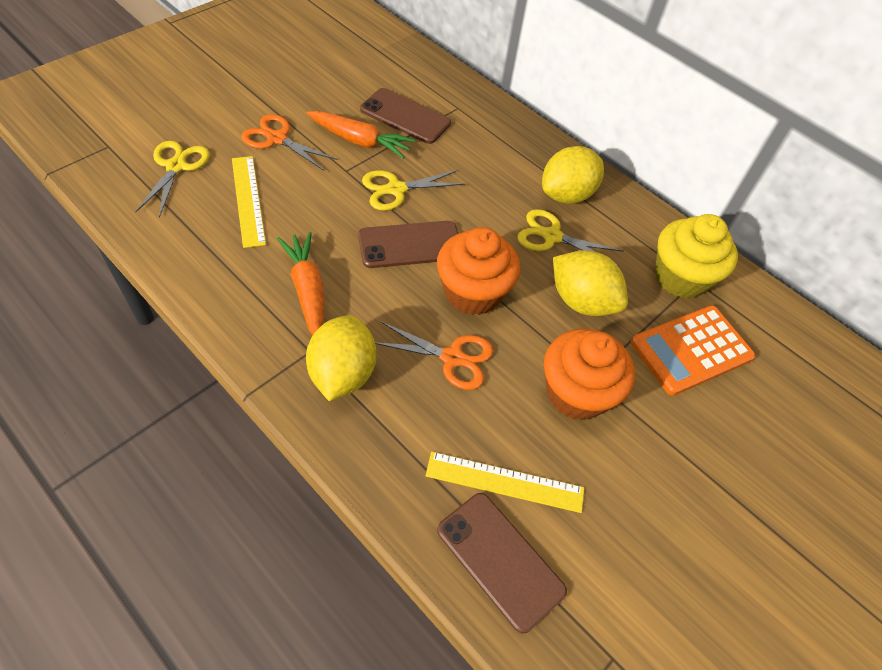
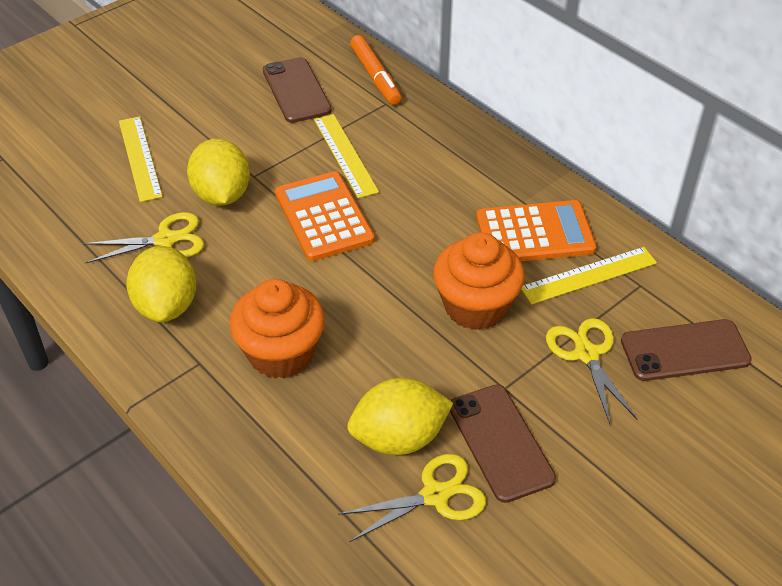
orange calculator: [631,305,755,396] = 1 -> [275,171,375,261] [476,200,597,261] = 2
orange carrot: [277,232,324,335] [307,111,415,159] = 2 -> none = 0
orange marker: none = 0 -> [350,35,401,105] = 1
orange scissors: [241,114,338,171] [375,321,493,390] = 2 -> none = 0
yellow cupcake: [655,214,738,299] = 1 -> none = 0
yellow ruler: [232,156,266,248] [425,452,584,513] = 2 -> [119,116,163,202] [314,114,379,198] [521,247,657,304] = 3

